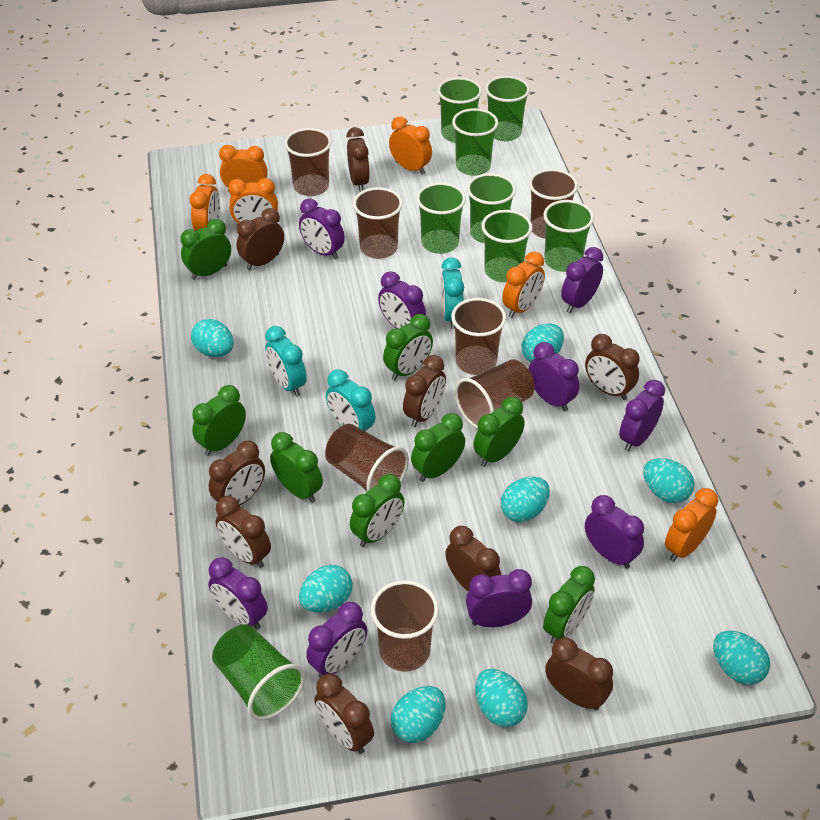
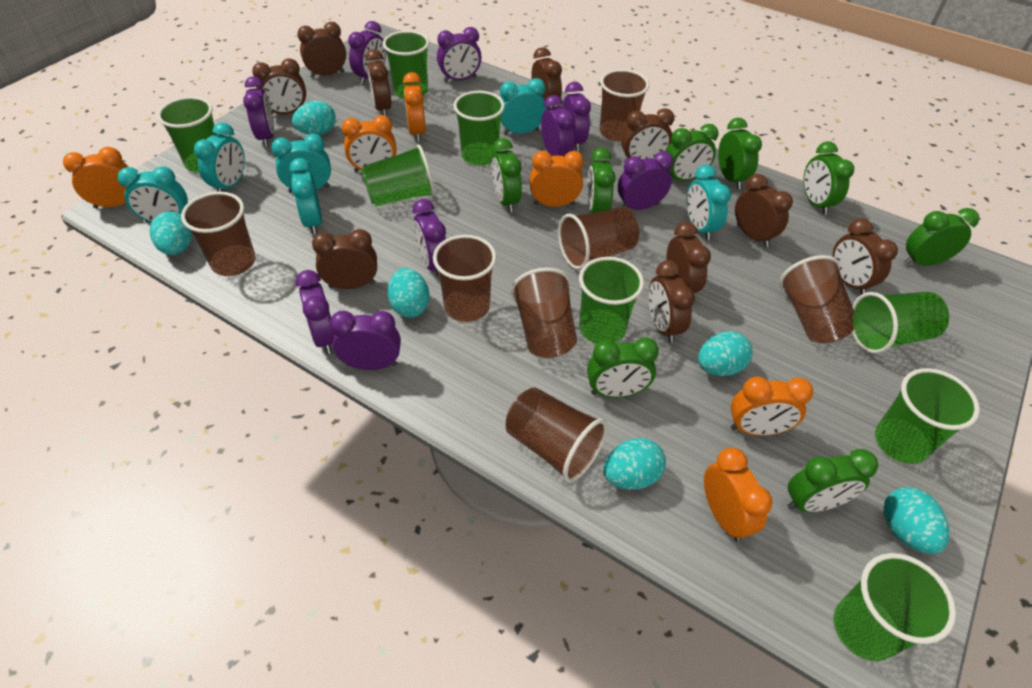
brown clock: [209,441,265,506] [215,496,271,568] [237,208,284,270] [314,673,374,754] [347,127,370,192] [403,355,446,427] [445,526,501,592] [545,637,613,710] [585,334,639,400] = 9 -> [252,59,306,115] [297,22,346,78] [312,229,377,289] [365,49,391,116] [531,47,562,108] [621,108,674,163] [649,260,695,343] [667,222,711,293] [735,174,793,247] [833,218,898,295] = 10
turquoise clock: [265,326,307,397] [326,369,376,432] [441,257,464,329] = 3 -> [118,166,188,223] [194,122,245,192] [271,134,331,193] [289,158,322,235] [500,78,546,135] [687,165,731,240] = 6
turquoise egg: [191,319,234,357] [299,565,353,612] [391,686,445,743] [475,669,528,727] [501,477,550,522] [522,323,564,362] [643,458,695,503] [713,631,770,685] = 8 -> [150,211,193,255] [292,101,336,135] [387,268,430,318] [603,438,666,490] [698,331,752,376] [883,487,949,554] = 6

